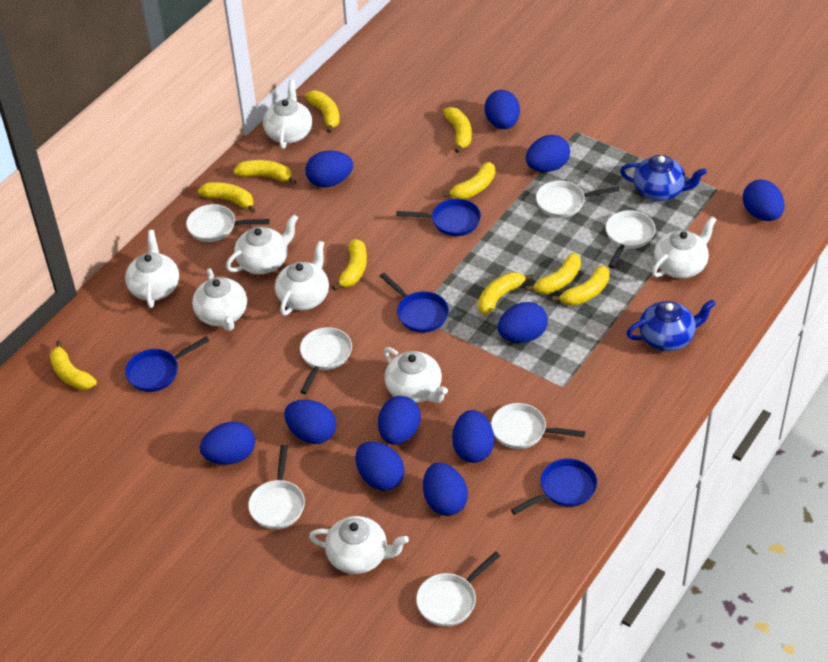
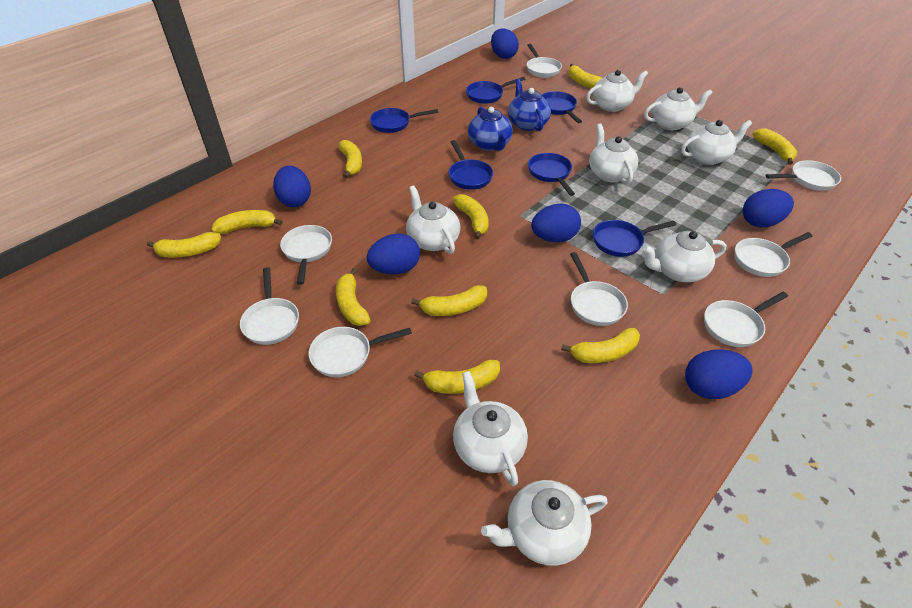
blue egg: [200,422,255,465] [284,399,336,444] [305,150,353,187] [356,442,404,491] [378,396,421,445] [423,462,468,516] [452,410,494,463] [485,90,520,129] [498,302,548,343] [526,135,570,172] [743,179,784,221] = 11 -> [273,166,311,207] [367,233,420,274] [491,28,519,59] [531,204,581,242] [685,349,752,399] [742,189,794,228] = 6
blue pan: [125,336,209,392] [380,273,449,333] [396,199,481,236] [511,459,597,515] = 4 -> [370,108,438,133] [448,140,493,190] [466,77,525,104] [528,153,575,196] [542,91,582,123] [593,220,676,257] = 6
white pan: [186,204,270,242] [248,445,305,529] [300,327,352,394] [416,551,500,627] [491,403,585,449] [536,181,620,218] [605,210,655,268] = 7 -> [240,267,299,345] [280,225,332,285] [308,327,412,377] [526,44,562,78] [570,252,628,326] [704,292,788,347] [735,232,813,277] [766,160,841,191] = 8

